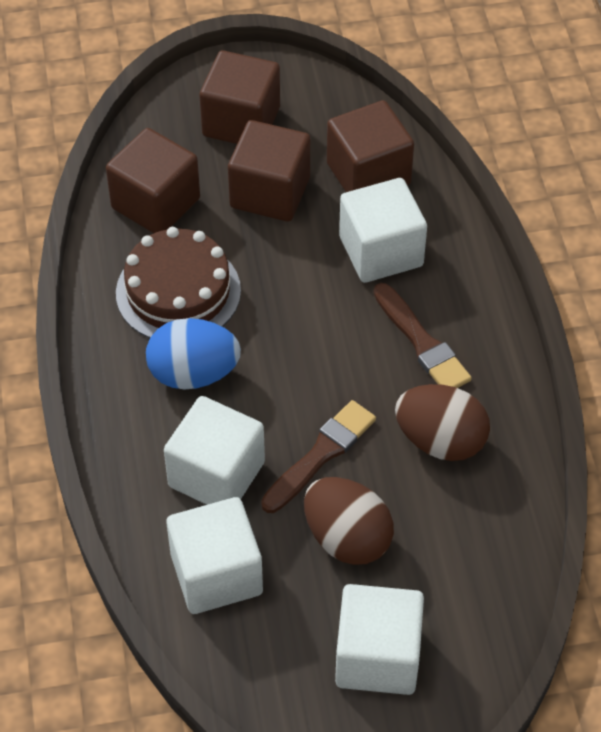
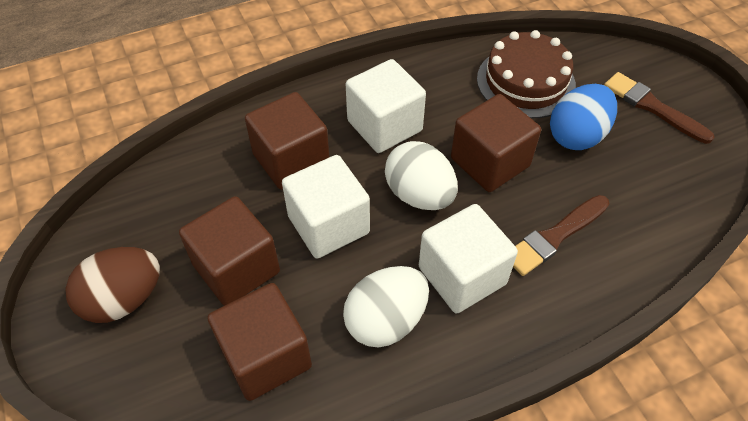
brown egg: [304,477,394,565] [395,384,490,461] = 2 -> [65,247,160,323] = 1
white cube: [164,396,265,505] [166,497,263,614] [335,584,424,695] [339,178,427,283] = 4 -> [282,155,370,258] [346,59,426,153] [419,204,518,314] = 3
white egg: none = 0 -> [343,266,429,348] [385,141,458,210] = 2

